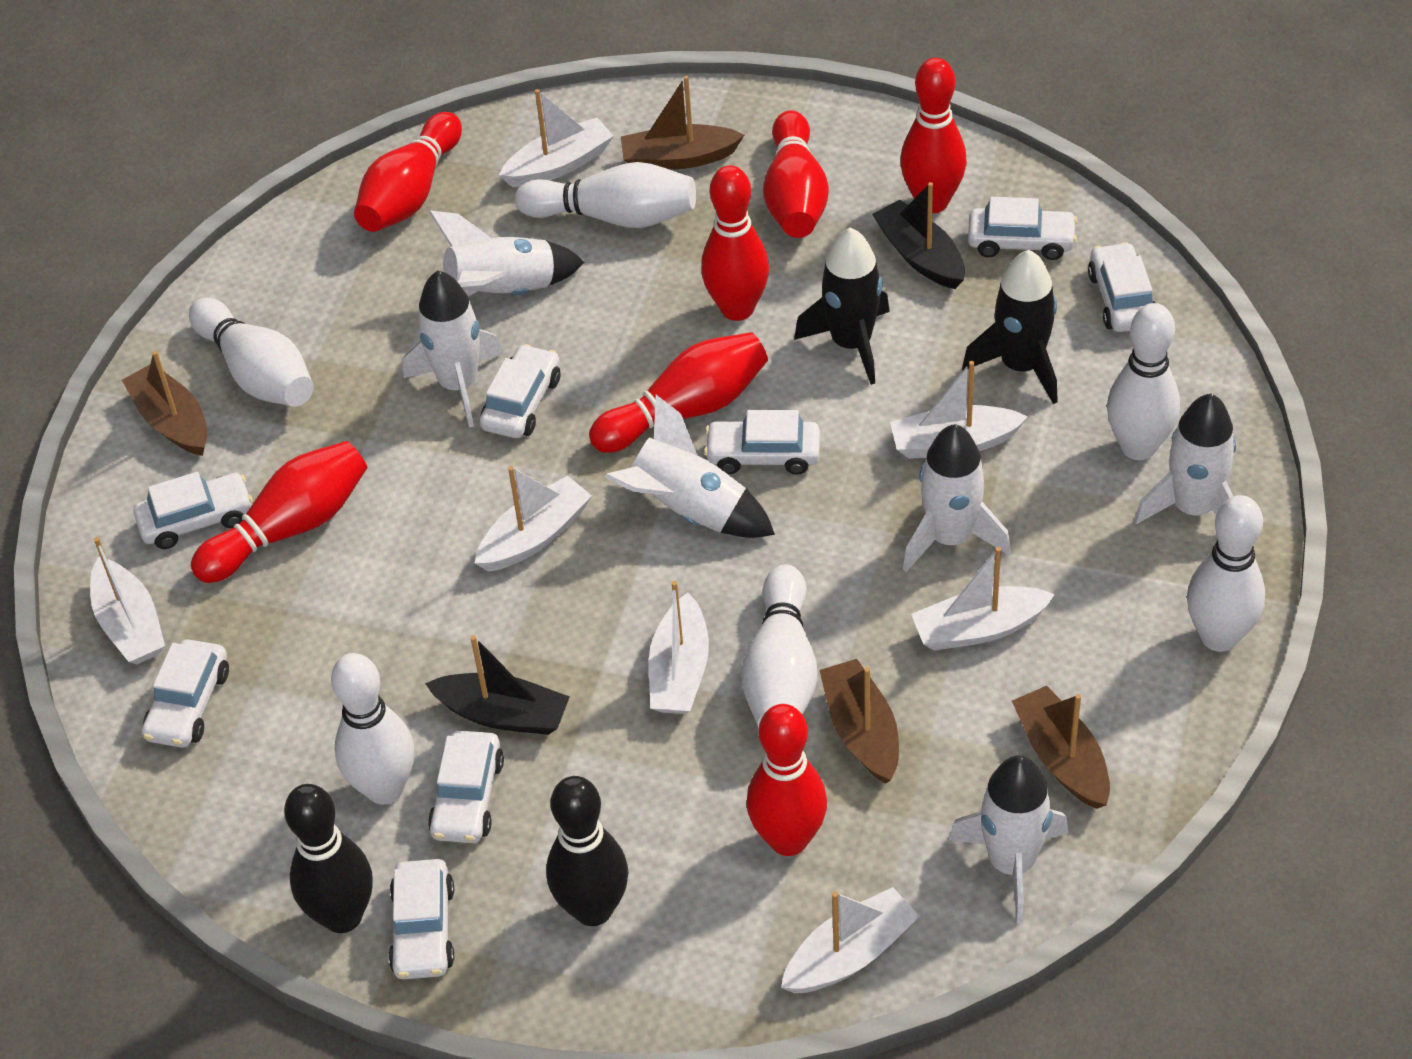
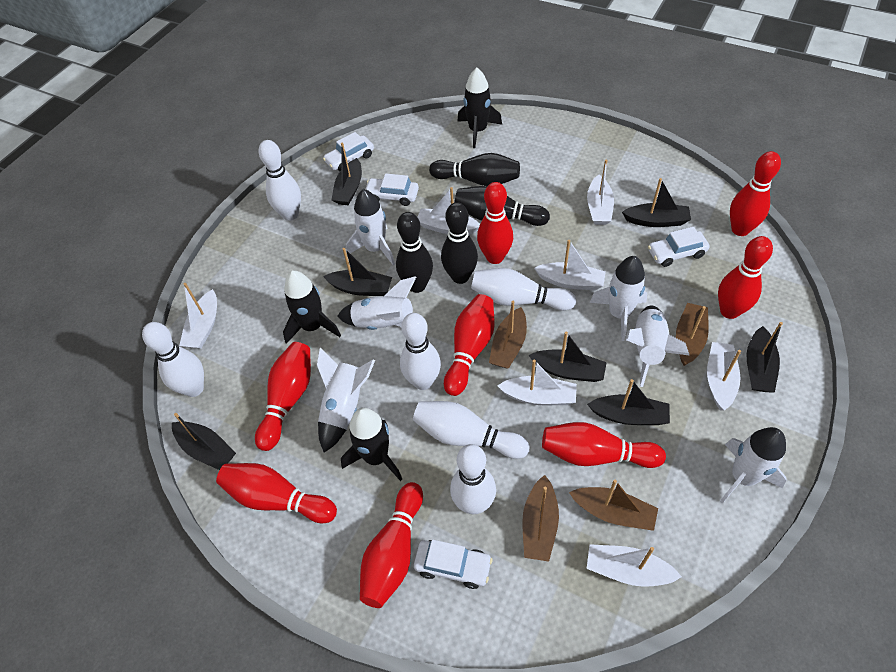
black boat: [425,635,570,735] [872,182,965,289] = 2 -> [172,413,236,470] [323,248,392,296] [332,142,362,205] [529,332,607,382] [587,379,670,425] [622,178,691,227] [746,322,783,393] = 7
black bowling pin: [284,784,373,933] [546,776,629,926] = 2 -> [396,212,433,293] [429,153,520,186] [441,202,478,284] [454,186,550,226] = 4
black rocket: [794,227,890,385] [962,250,1058,404] = 2 -> [283,271,341,344] [341,408,402,481] [457,67,502,148] = 3
red bowling pin: [191,441,367,583] [354,112,462,232] [589,332,768,453] [701,165,769,321] [746,704,827,856] [763,110,829,238] [900,58,967,213] = 7 -> [216,463,337,523] [255,342,311,451] [360,482,423,608] [444,294,494,396] [477,182,513,264] [542,422,666,468] [718,236,773,319] [730,151,781,236] = 8
white car: [133,472,253,549] [142,639,229,748] [388,859,454,979] [428,731,504,843] [480,344,560,438] [704,410,820,475] [968,197,1077,260] [1088,242,1155,332] = 8 -> [323,132,374,171] [366,173,419,206] [414,539,492,589] [648,227,710,267] = 4

